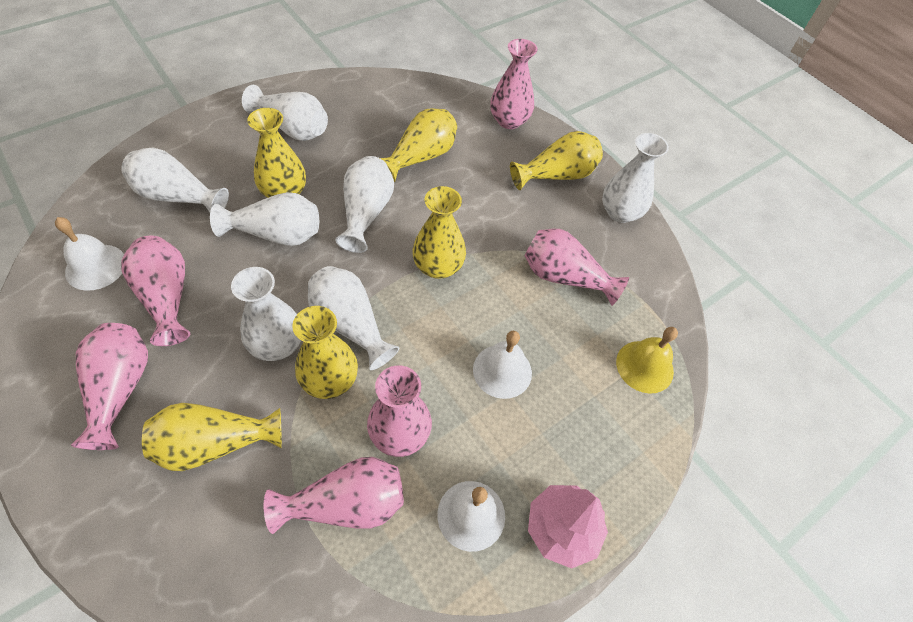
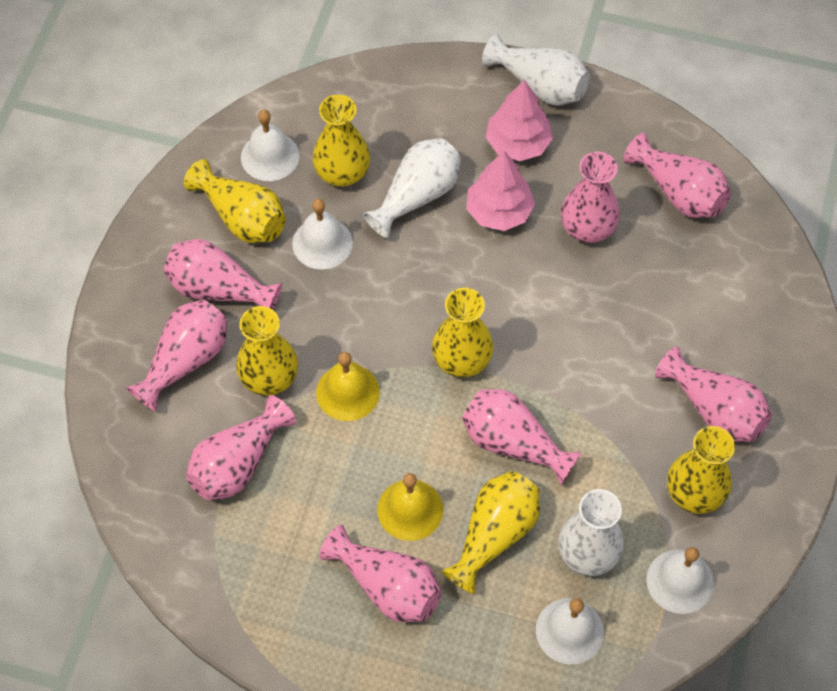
pink tree: [528,485,608,569] = 1 -> [466,151,535,231] [486,80,553,161] = 2
pink vase: [71,323,148,450] [121,236,190,346] [264,457,404,534] [367,365,432,457] [490,39,538,129] [524,229,629,306] = 6 -> [126,299,227,411] [164,239,282,310] [186,395,296,500] [319,525,442,622] [462,389,582,486] [561,152,620,243] [624,133,731,218] [655,346,772,442] = 8
white bell: [55,217,124,291] [437,481,505,552] [473,331,532,399] = 3 -> [241,110,299,181] [292,199,353,270] [536,598,604,665] [646,547,714,614] = 4
white vase: [121,148,229,213] [210,192,319,246] [231,267,301,361] [242,85,328,141] [308,266,399,370] [335,156,394,253] [602,133,669,223] = 7 -> [362,138,461,239] [482,34,590,106] [558,489,624,576] = 3
yellow bell: [616,327,678,394] = 1 -> [316,352,380,421] [378,473,443,541] = 2

